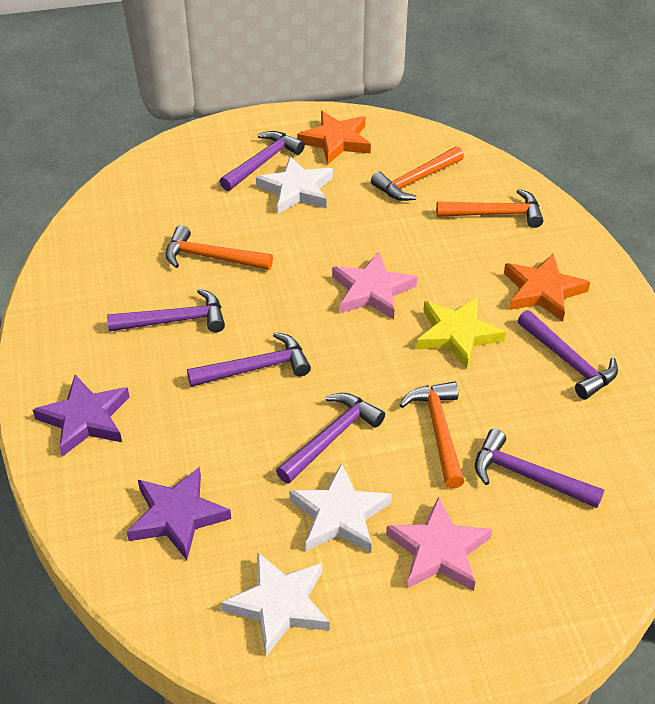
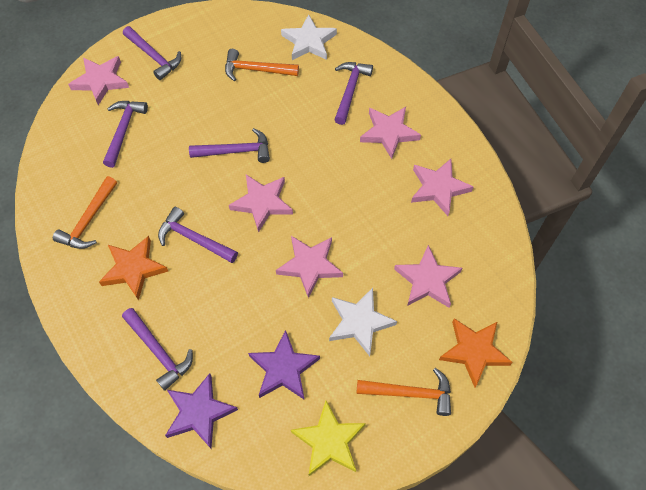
orange hammer: [166,225,273,270] [371,146,464,201] [400,381,465,488] [436,189,543,228] = 4 -> [53,176,117,249] [225,49,299,81] [356,368,451,416] = 3
pink star: [332,252,417,319] [386,497,492,591] = 2 -> [68,56,129,105] [229,175,293,233] [276,236,343,298] [360,107,421,159] [394,245,462,308] [411,159,474,216] = 6
white star: [221,552,330,656] [256,156,333,214] [289,463,392,553] = 3 -> [281,14,337,60] [329,288,397,356] = 2

